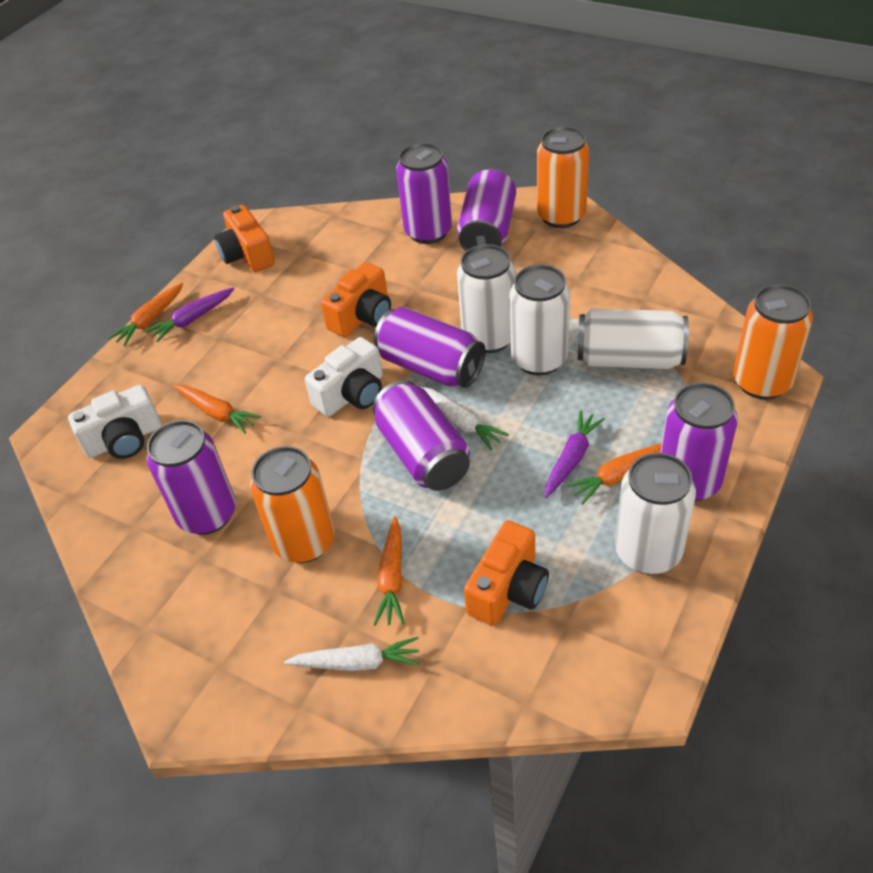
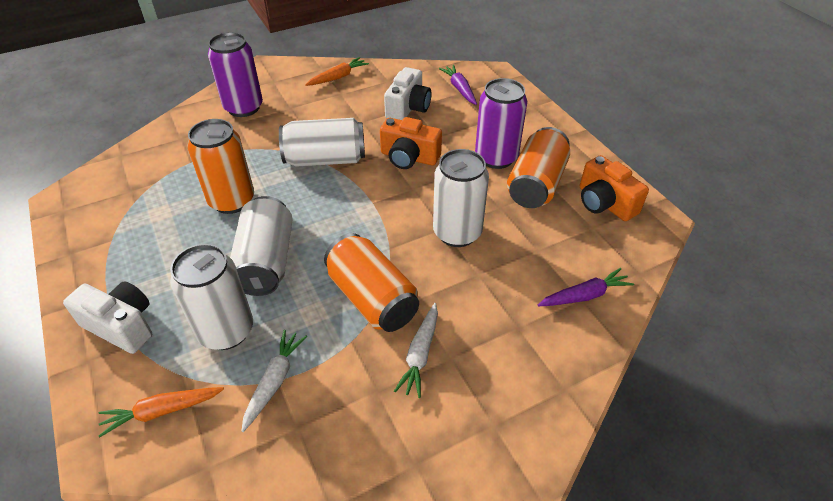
orange camera: [214,205,275,272] [321,262,391,337] [464,521,549,626] = 3 -> [380,117,442,169] [580,155,649,221] = 2
orange carrot: [108,283,183,346] [173,385,261,434] [373,516,405,626] [566,443,662,505] = 4 -> [99,387,224,437] [305,57,369,86] = 2
purple can: [147,420,236,535] [372,380,470,491] [374,307,486,388] [396,143,452,244] [457,169,516,251] [660,383,738,502] = 6 -> [208,32,263,117] [475,78,527,169] = 2

